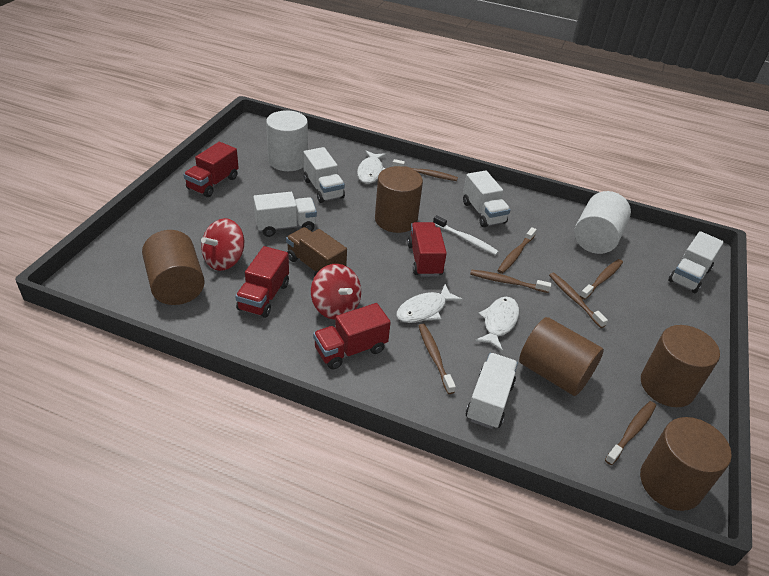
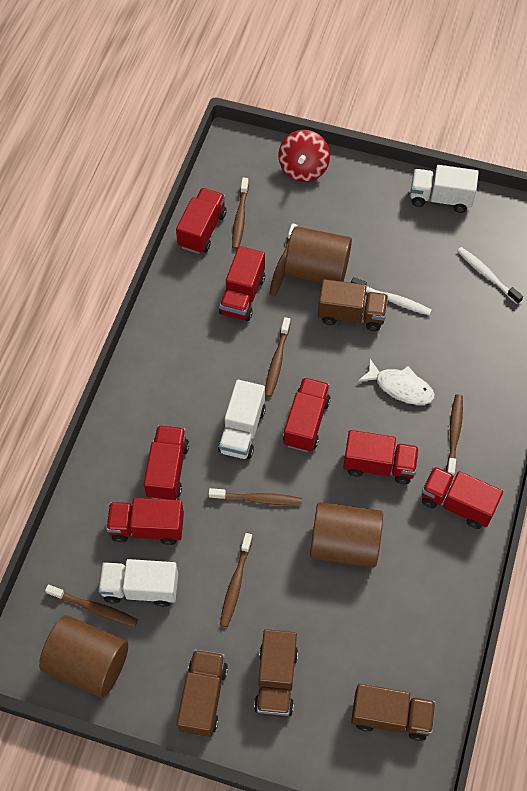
brown cylinder: [142,230,205,305] [375,166,423,233] [519,317,604,396] [640,417,732,511] [641,325,720,407] = 5 -> [39,615,128,697] [284,226,352,283] [310,502,383,568] = 3
brown truck: [286,227,347,276] = 1 -> [177,649,228,737] [254,629,298,718] [318,279,388,331] [351,684,436,741] = 4
red spinning top: [201,218,244,271] [311,264,361,320] = 2 -> [279,130,330,182] = 1
red truck: [183,142,239,197] [235,246,289,318] [313,303,391,369] [407,222,447,277] = 4 -> [106,498,184,545] [144,425,189,500] [176,188,227,254] [219,246,265,321] [283,377,331,452] [343,430,419,484] [422,466,503,529] = 7
white cylinder: [266,110,308,171] [574,191,631,254] = 2 -> none = 0
white fish: [357,151,386,184] [396,284,463,323] [475,297,519,351] = 3 -> [358,359,435,405] = 1
white toothbrush: [433,215,499,255] = 1 -> [351,277,432,316] [457,247,523,304] = 2
white truck: [253,192,317,237] [303,147,345,203] [463,170,511,228] [466,353,518,429] [668,231,724,293] = 5 -> [98,559,178,607] [218,380,266,459] [410,165,479,213] = 3

